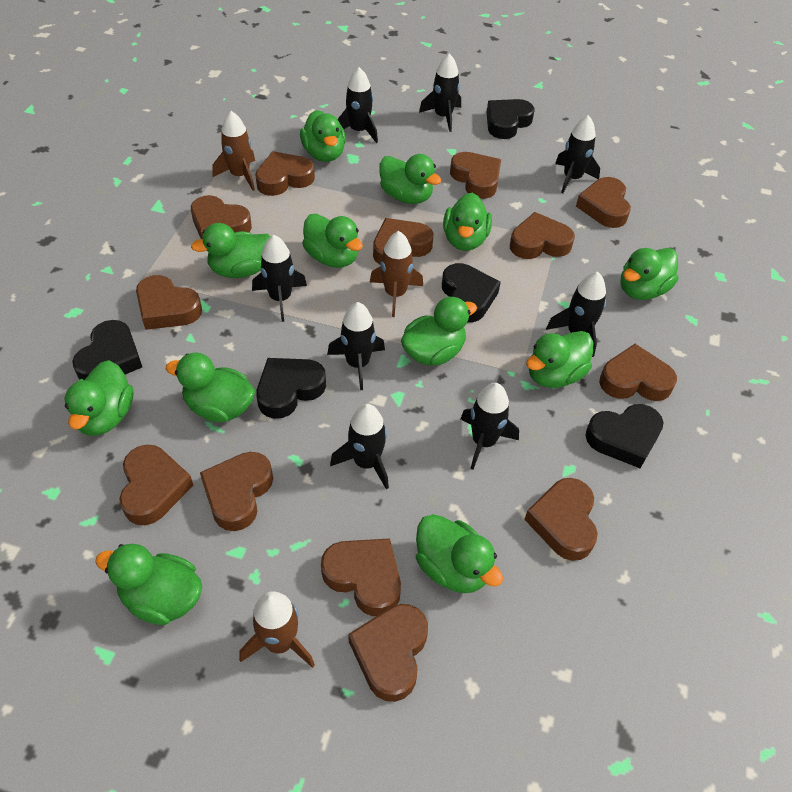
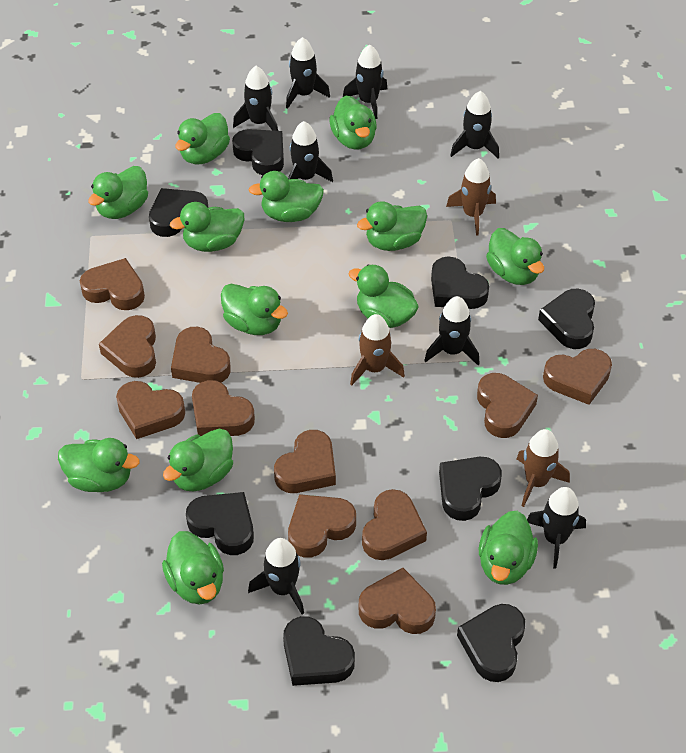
black heart: [72,320,142,380] [256,358,326,419] [442,263,501,322] [487,99,534,139] [585,404,664,468] = 5 -> [149,188,208,237] [186,492,254,555] [232,129,284,175] [283,616,355,686] [431,257,489,309] [439,457,502,521] [457,604,525,682] [538,289,595,349] = 8
brown heart: [119,445,194,525] [136,275,202,330] [191,195,252,239] [200,452,273,531] [255,151,315,196] [321,538,401,616] [348,604,428,702] [373,218,433,265] [450,152,501,199] [510,212,575,259] [524,478,598,561] [576,177,631,228] [599,344,677,401] = 13 -> [80,258,145,310] [99,315,156,378] [116,381,185,439] [171,327,231,383] [192,380,255,436] [274,430,336,493] [288,494,356,558] [359,568,436,634] [362,489,427,560] [477,373,538,438] [543,349,612,405] = 11
green duck: [64,360,133,436] [95,544,202,625] [166,353,255,422] [191,223,271,278] [300,110,346,162] [302,214,363,268] [379,154,441,204] [401,297,477,366] [416,514,503,593] [443,193,492,251] [526,331,593,388] [620,248,678,300] = 12 -> [58,438,140,492] [88,166,148,219] [162,531,224,604] [163,429,233,492] [170,202,244,252] [175,113,230,164] [221,284,288,335] [249,171,324,222] [329,96,377,150] [349,265,419,328] [357,202,427,251] [479,511,538,585] [486,228,544,285] = 13

